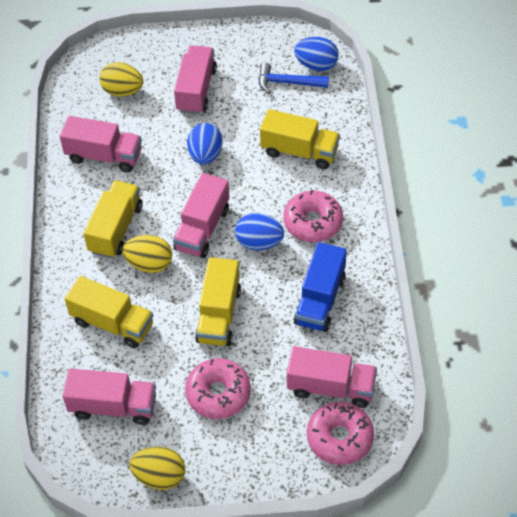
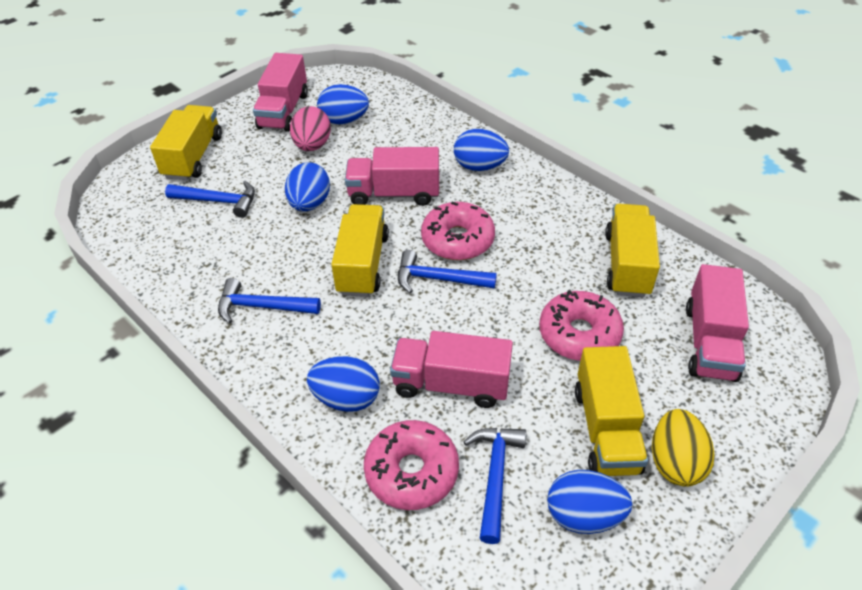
blue egg: [187,123,223,165] [235,213,284,250] [294,37,339,71] = 3 -> [285,162,330,211] [307,356,380,412] [317,84,369,124] [454,129,509,171] [547,470,632,534] = 5
blue hammer: [259,62,329,94] = 1 -> [165,180,255,218] [218,278,321,324] [398,250,497,293] [464,428,526,544] = 4
blue truck: [294,242,347,332] = 1 -> none = 0
pink egg: none = 0 -> [290,106,331,151] = 1
pink truck: [60,116,142,172] [62,369,156,425] [173,173,230,258] [174,45,217,114] [287,346,377,408] = 5 -> [253,53,308,132] [345,147,439,206] [390,331,513,408] [686,264,749,382] = 4
yellow egg: [99,62,143,97] [122,235,172,273] [129,447,185,490] = 3 -> [652,409,714,487] = 1

